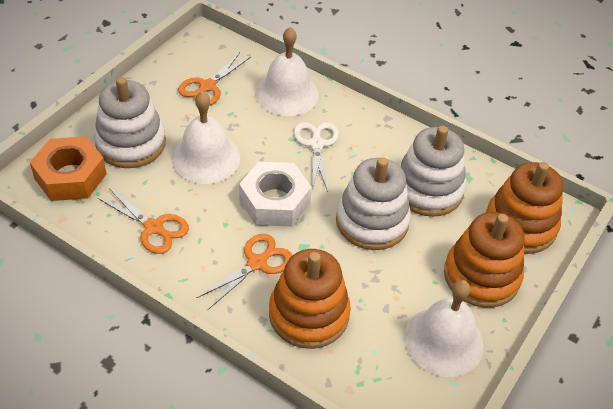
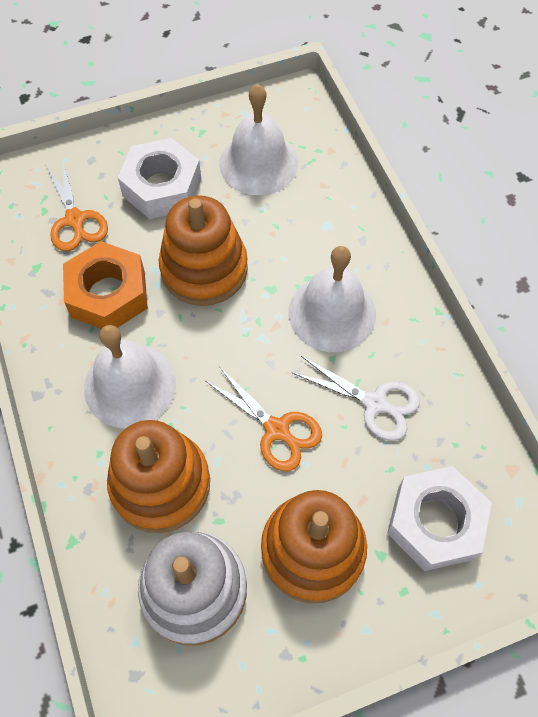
orange scissors: [98,188,189,254] [178,53,251,106] [197,234,292,310] = 3 -> [45,159,108,251] [206,366,322,471] = 2
white nut: [239,162,312,226] = 1 -> [118,138,201,219] [387,466,492,571] = 2
white stacking toy: [94,77,166,168] [336,157,411,250] [399,126,466,217] = 3 -> [138,532,247,645] = 1

